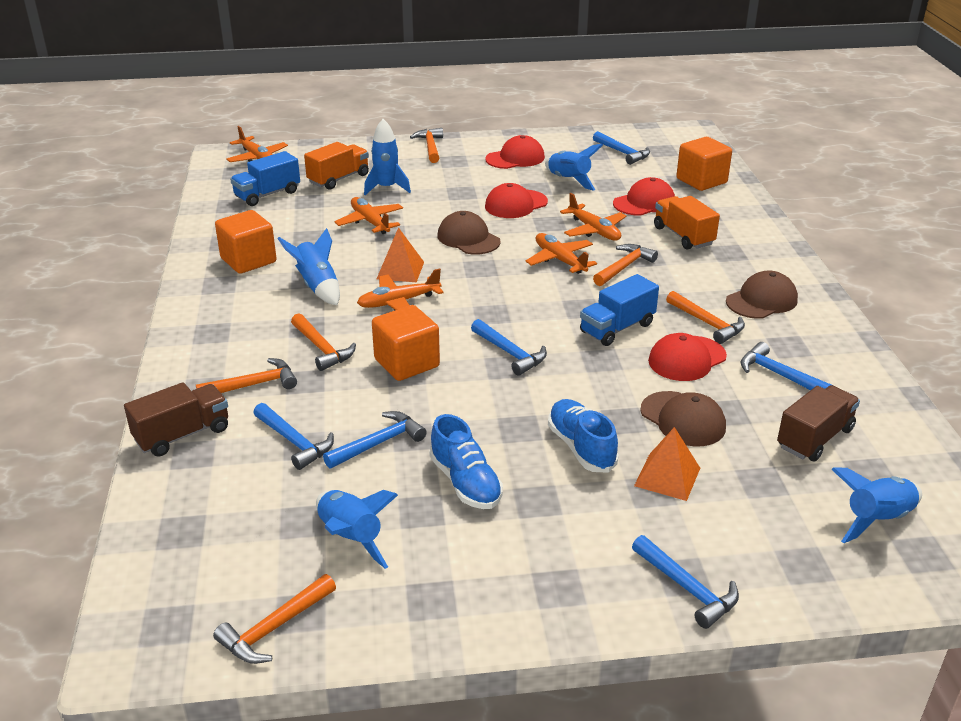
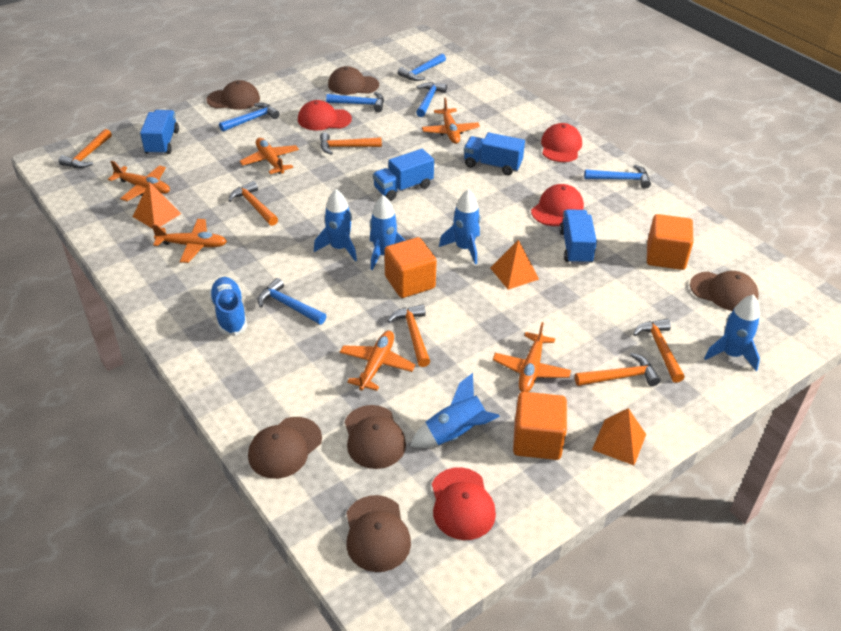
blue shoe: [429,414,503,509] [548,399,619,472] = 2 -> [209,277,247,336] = 1
blue truck: [230,151,300,206] [580,274,659,346] = 2 -> [140,110,179,155] [373,149,434,201] [464,132,525,175] [559,209,597,264] = 4
brown cap: [438,211,501,254] [640,391,726,447] [726,271,798,319] = 3 -> [207,80,260,110] [248,417,322,479] [328,66,379,95] [344,405,406,469] [346,495,411,572] [690,271,759,311] = 6
brown truck: [124,382,228,457] [777,385,860,461] = 2 -> none = 0
orange plane: [226,126,288,162] [335,197,403,234] [357,269,444,310] [526,233,597,274] [560,193,626,241] = 5 -> [108,161,170,201] [151,219,227,263] [240,138,299,174] [340,331,416,391] [422,98,480,144] [493,322,571,392] = 6
orange pyramid: [377,227,424,282] [634,427,700,501] = 2 -> [133,182,181,229] [490,240,539,290] [592,408,646,465] = 3
orange truck: [304,142,369,190] [654,196,720,250] = 2 -> none = 0

